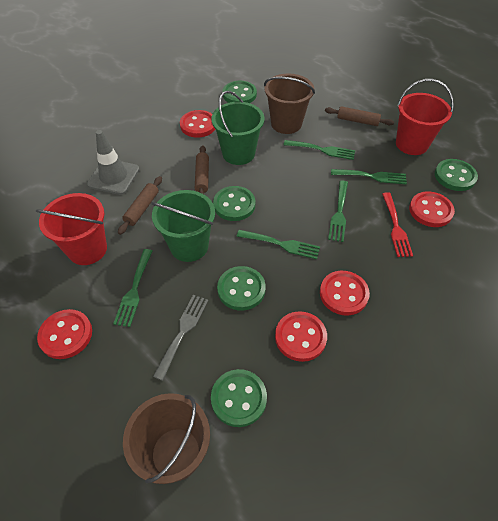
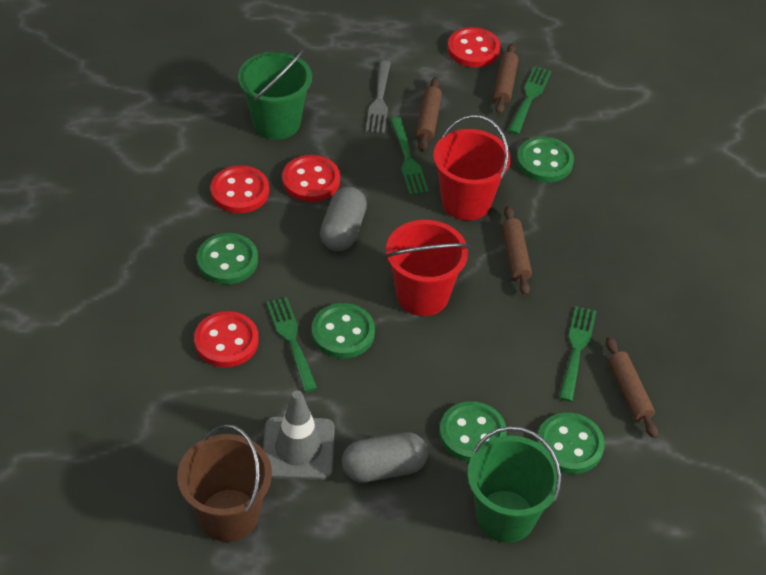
brown bucket: [123,393,210,484] [264,74,315,134] = 2 -> [177,424,272,542] = 1
brown rolling pin: [118,176,162,235] [195,145,209,194] [325,106,394,126] = 3 -> [416,77,442,152] [493,43,518,114] [502,206,532,296] [606,337,658,438] = 4
green fork: [113,249,152,327] [237,230,320,259] [284,140,355,160] [328,180,348,242] [331,169,407,184] = 5 -> [266,297,317,392] [390,117,429,195] [508,66,551,134] [559,306,596,402] = 4
grey capsule: none = 0 -> [320,187,367,251] [342,432,428,482] = 2
red button: [37,309,92,359] [180,110,215,138] [275,311,327,362] [320,271,370,315] [409,192,455,227] = 5 -> [194,311,259,367] [210,165,269,213] [282,155,340,202] [448,27,500,67] = 4
red fork: [382,192,413,257] = 1 -> none = 0

